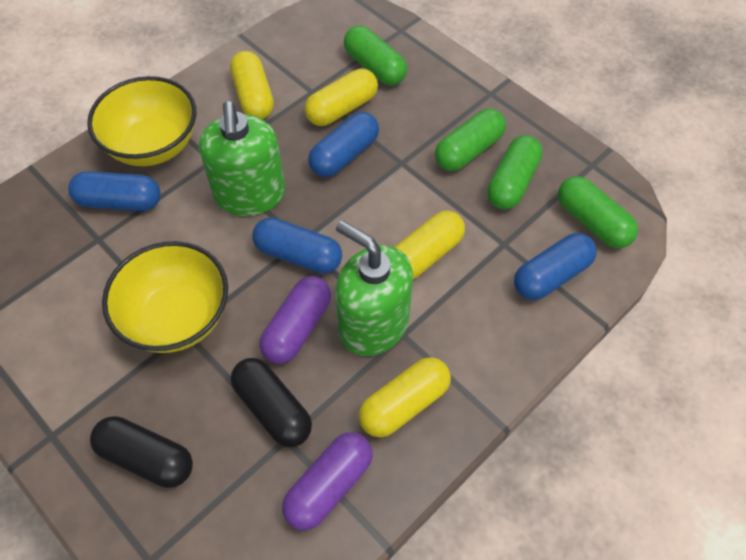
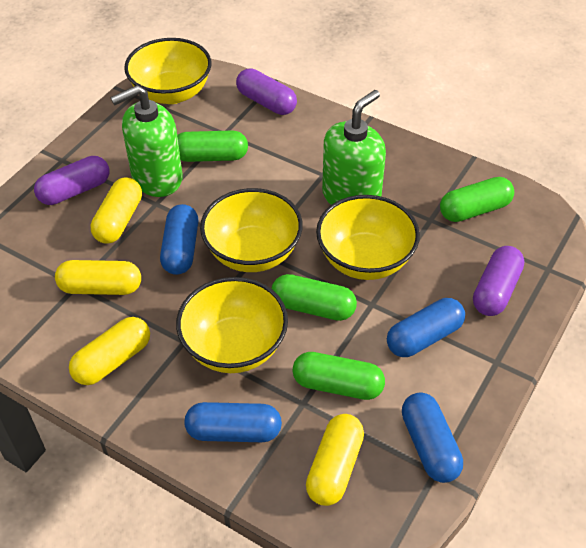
black capsule: [90,416,193,488] [231,358,312,447] = 2 -> none = 0
purple capsule: [260,276,331,364] [282,432,373,531] = 2 -> [34,156,109,205] [236,68,297,115] [473,246,524,316] = 3
yellow bowl: [87,76,196,166] [102,241,228,353] = 2 -> [124,38,211,104] [176,277,288,373] [200,188,303,272] [316,195,420,280] = 4

